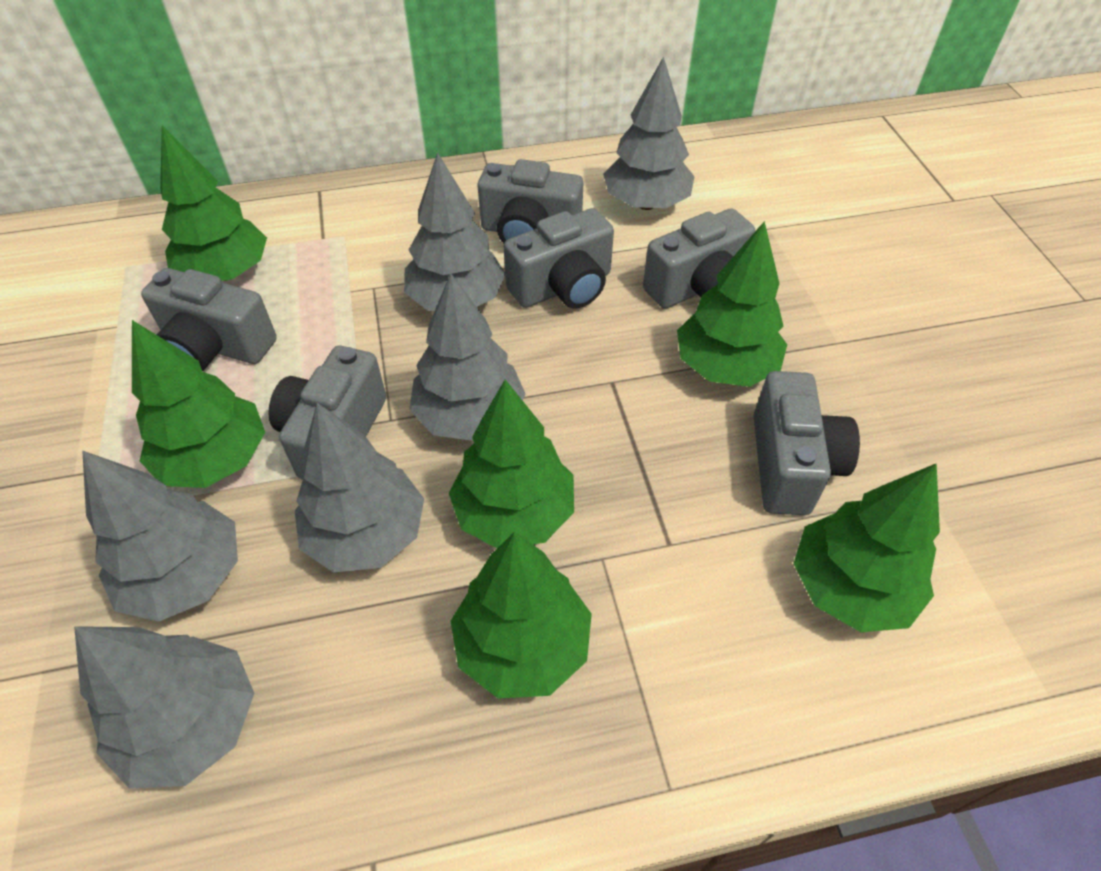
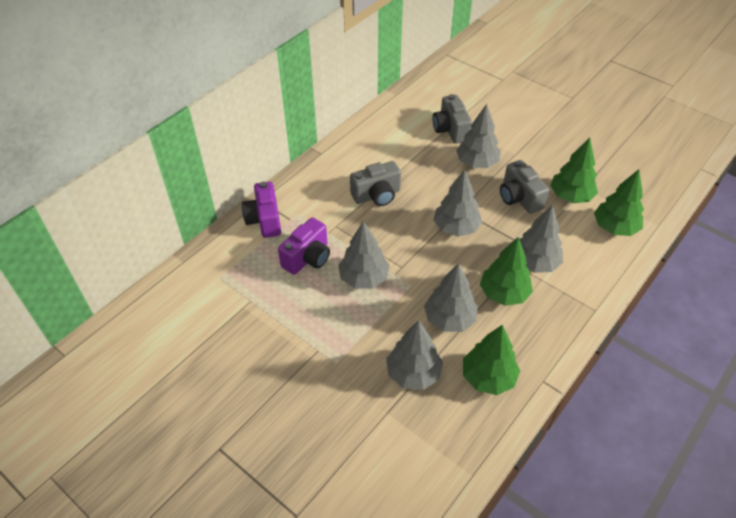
green tree: [132,320,265,488] [160,126,267,281] [449,380,574,548] [451,532,592,698] [677,221,787,387] [793,463,940,632] = 6 -> [463,324,520,395] [480,237,533,306] [550,138,598,203] [594,169,644,236] = 4
grey camera: [141,268,277,371] [268,346,386,480] [478,159,583,243] [504,208,614,309] [643,208,755,308] [753,371,860,515] = 6 -> [350,161,401,206] [433,94,472,144] [500,160,549,214] = 3
purple camera: none = 0 -> [242,181,281,238] [278,218,330,275] = 2

